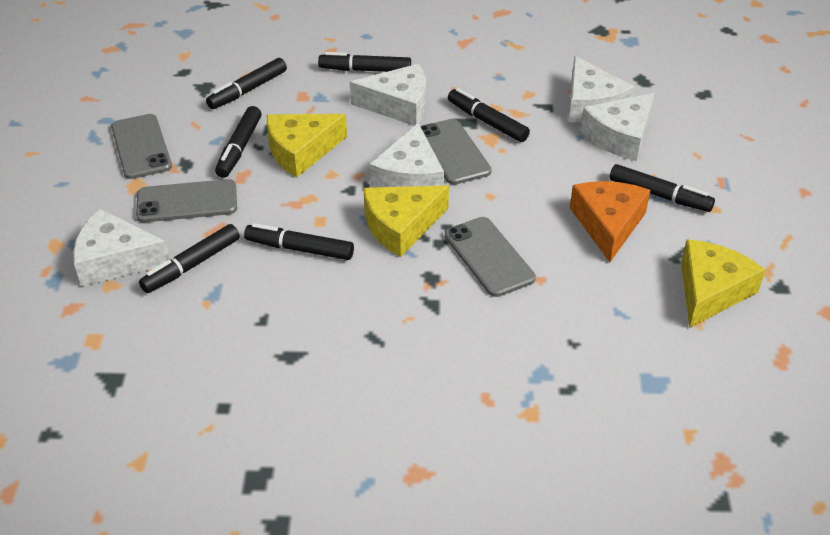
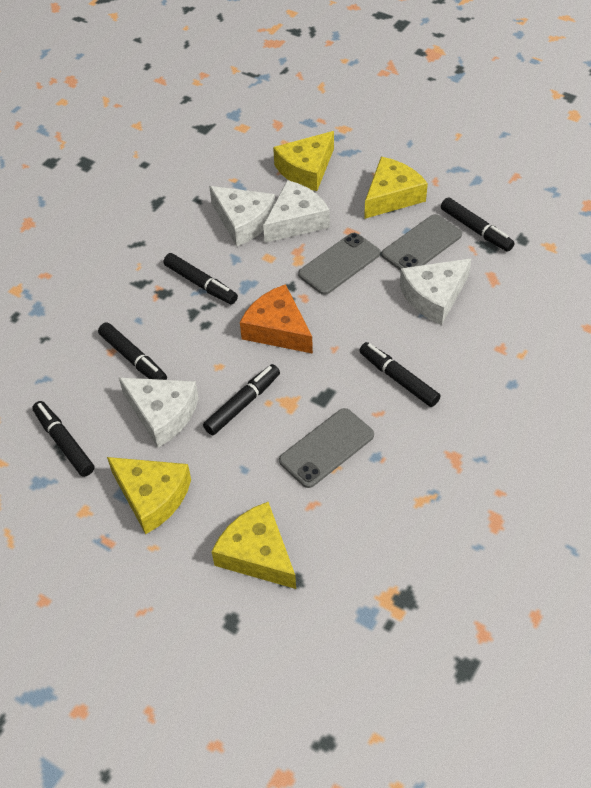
black marker: [139,224,240,293] [206,58,287,109] [215,106,261,178] [244,223,354,260] [318,52,411,72] [448,88,530,142] [610,164,715,212] = 7 -> [32,401,95,477] [98,322,167,380] [163,253,238,305] [203,364,280,435] [359,342,441,407] [441,198,515,252] = 6
grey phone: [111,114,172,179] [136,179,237,223] [420,119,492,185] [445,217,536,297] = 4 -> [279,408,374,488] [298,233,380,295] [382,214,462,271] = 3
white cheese: [73,209,169,287] [350,64,426,126] [370,123,444,188] [569,56,635,122] [581,93,654,161] = 5 -> [119,378,199,447] [209,186,275,246] [263,180,330,243] [400,258,472,325] = 4
yellow cheese: [267,114,347,177] [364,185,449,257] [681,239,766,328] = 3 -> [107,457,191,534] [211,502,296,589] [273,131,334,191] [364,157,428,219] = 4

